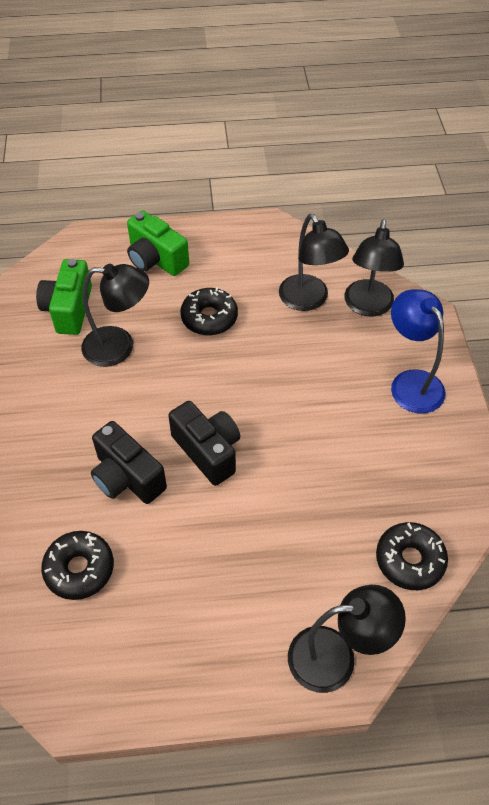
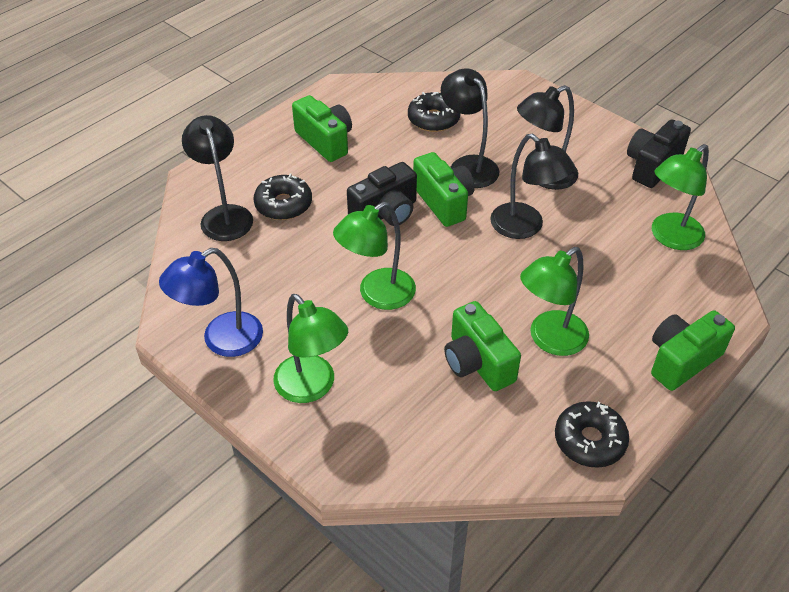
green camera: [36,259,92,335] [127,211,189,276] = 2 -> [292,95,352,162] [413,152,475,227] [444,301,521,391] [651,310,735,391] = 4
green lamp: none = 0 -> [273,294,348,403] [333,202,416,310] [520,247,589,356] [652,144,709,250] = 4

